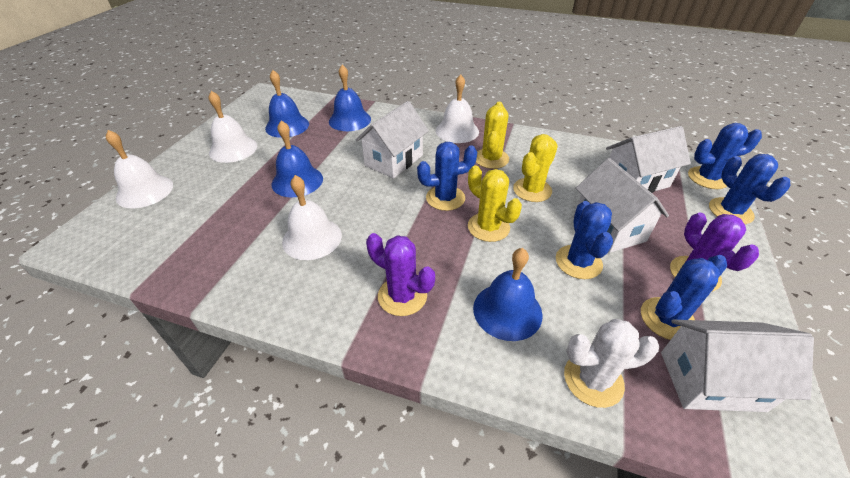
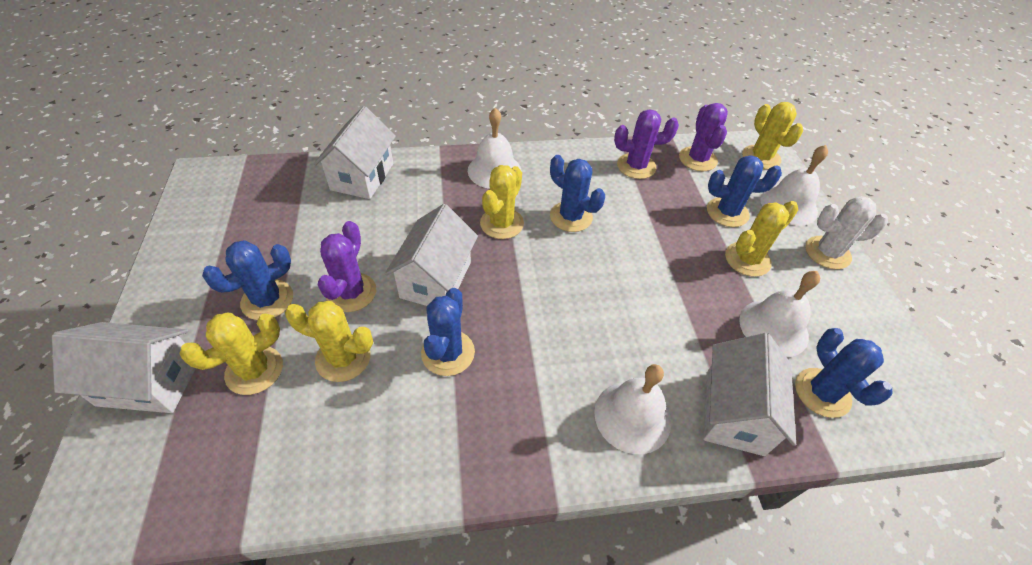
blue bell: [265,70,309,138] [271,121,323,197] [329,65,371,131] [473,248,543,341] = 4 -> none = 0
purple cactus: [366,233,435,316] [670,213,759,292] = 2 -> [318,221,376,312] [614,109,679,179] [679,103,728,171] = 3
yellow cactus: [468,166,522,242] [476,102,509,169] [513,134,558,202] = 3 -> [180,313,283,395] [285,301,373,382] [480,165,524,239] [725,201,798,277] [742,102,803,170] = 5

